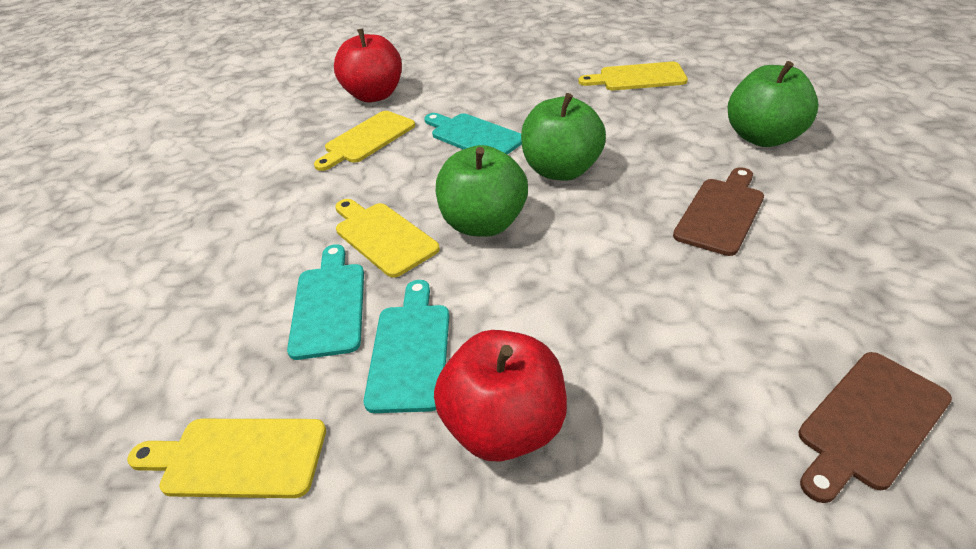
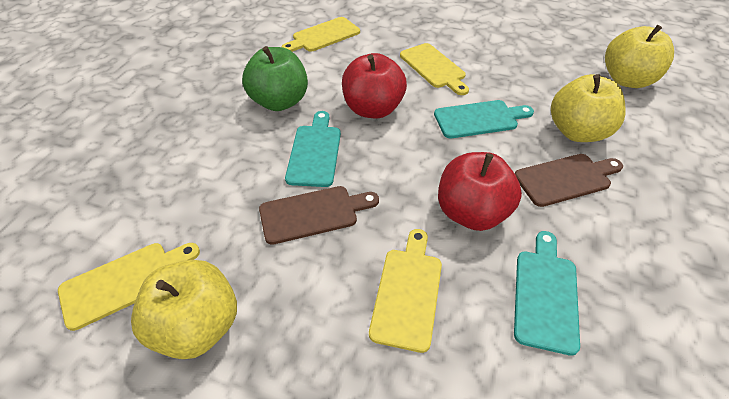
green apple: [436,145,528,237] [521,93,606,181] [727,61,819,147] = 3 -> [242,46,308,111] = 1
yellow apple: none = 0 -> [131,260,237,359] [551,74,625,142] [605,25,674,88] = 3

